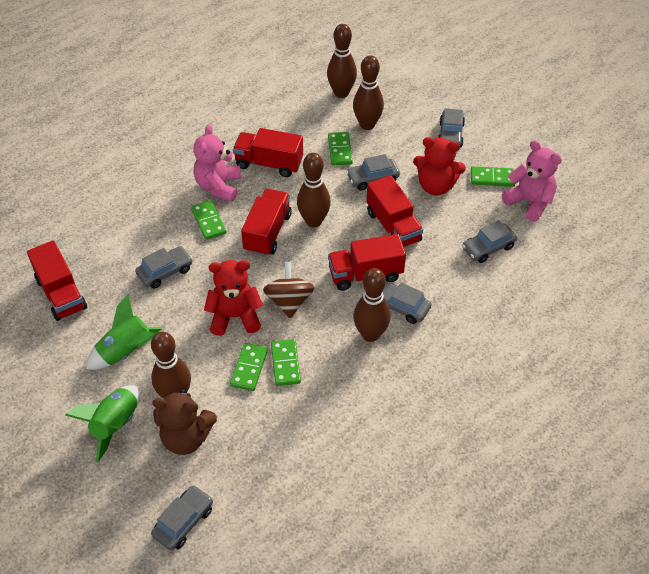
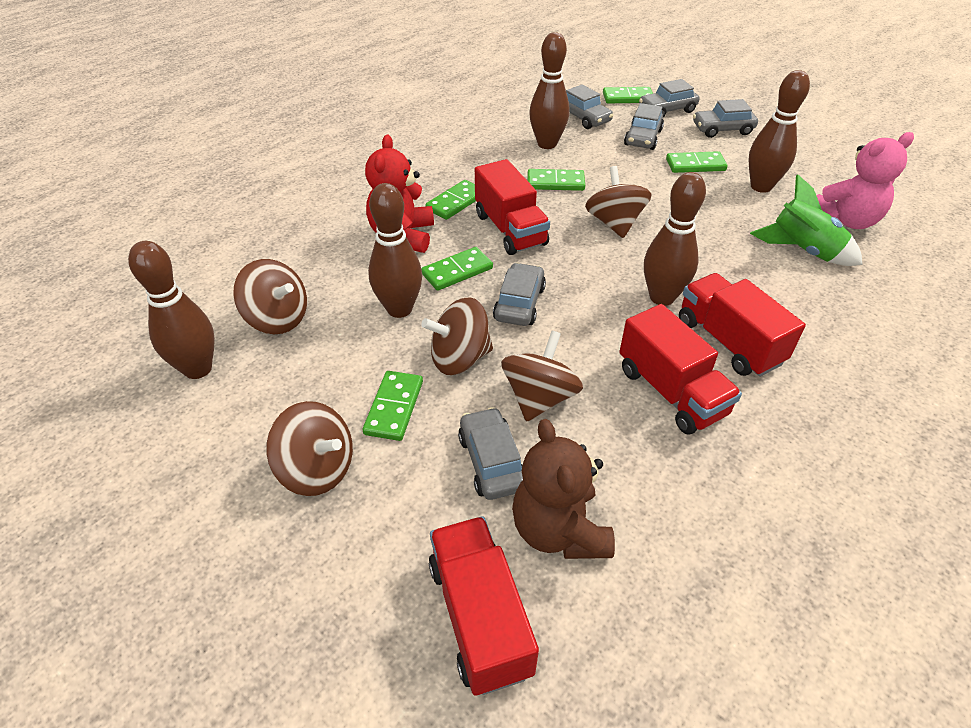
brown spinning top: [263,262,315,318] = 1 -> [233,259,307,334] [266,401,353,496] [421,297,493,375] [501,331,583,422] [585,166,652,238] = 5
green domino: [191,200,226,240] [230,343,268,391] [271,339,301,386] [328,132,353,165] [471,166,515,187] = 5 -> [363,371,423,441] [421,247,493,291] [425,180,476,220] [527,169,585,191] [603,87,653,103] [666,151,728,173] = 6
green rocket: [65,385,139,462] [86,294,162,370] = 2 -> [750,174,863,266] = 1
pink teddy bear: [193,124,241,202] [502,140,562,222] = 2 -> [816,132,914,229] = 1
red teddy bear: [204,260,263,336] [413,137,466,196] = 2 -> [365,135,434,253] = 1
red truck: [27,240,87,321] [233,128,303,177] [241,189,292,257] [328,234,406,291] [366,175,423,247] = 5 -> [429,516,539,696] [475,159,550,255] [619,304,742,435] [679,273,806,377] = 4

